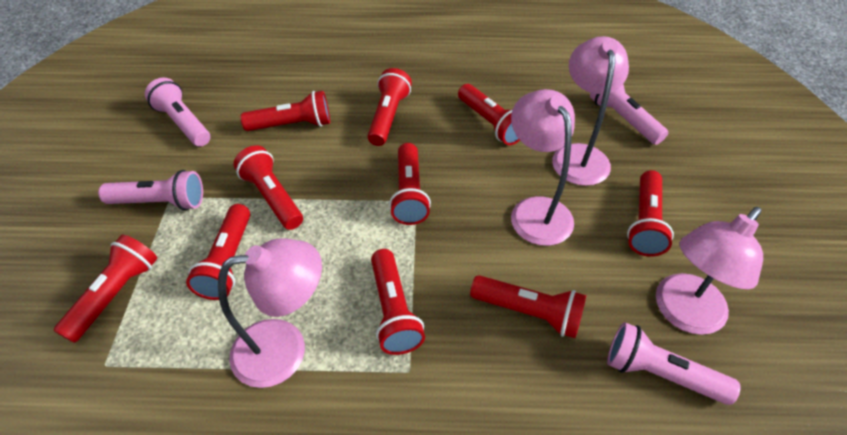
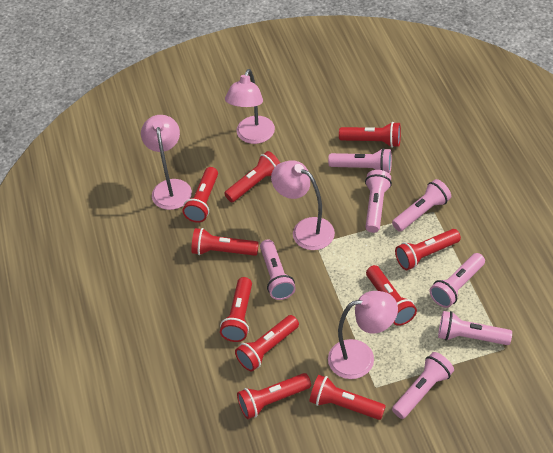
pink flashlight: [98,170,203,211] [145,78,210,147] [590,84,668,145] [607,322,741,405] = 4 -> [260,239,296,300] [328,148,392,174] [365,170,392,233] [392,179,451,232] [392,352,454,419] [430,253,485,308] [438,311,512,345] = 7

